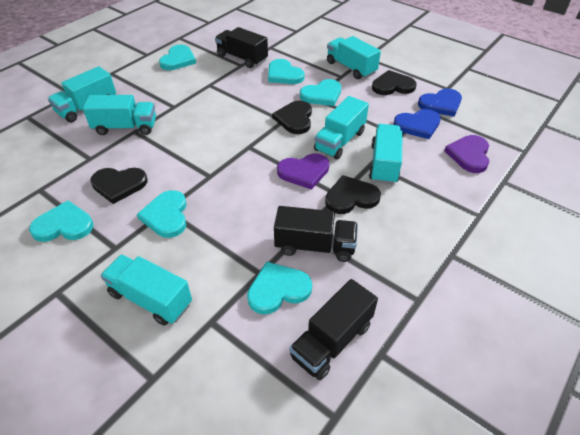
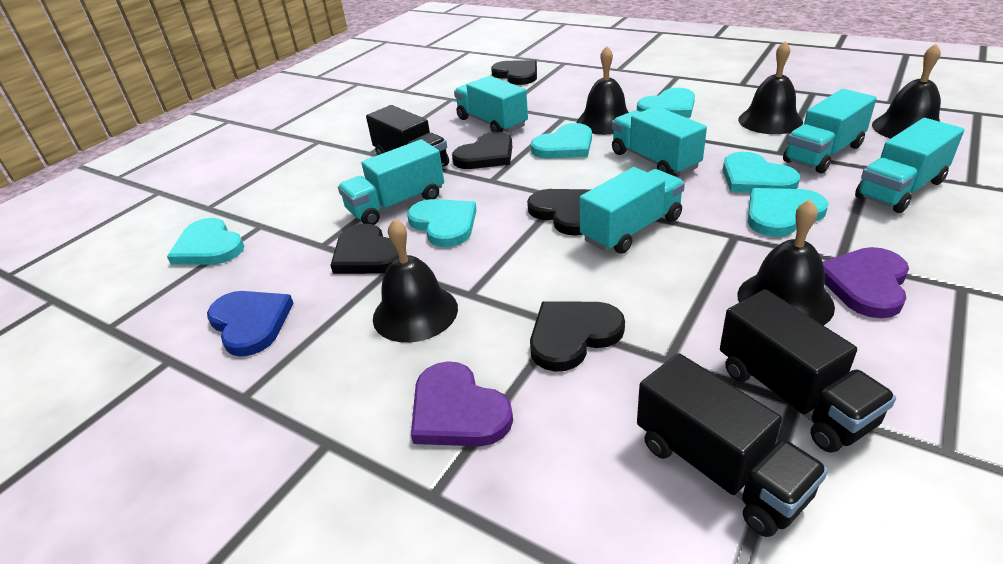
black bell: none = 0 -> [373,219,458,343] [577,46,629,135] [737,199,835,326] [738,41,803,134] [872,44,941,139] = 5
black heart: [90,168,147,204] [272,101,312,134] [325,175,381,214] [372,70,417,95] = 4 -> [330,224,407,274] [452,132,512,169] [491,60,537,85] [527,189,592,236] [530,301,625,372] = 5
blue heart: [393,109,441,139] [418,88,462,117] = 2 -> [207,291,293,357] = 1

